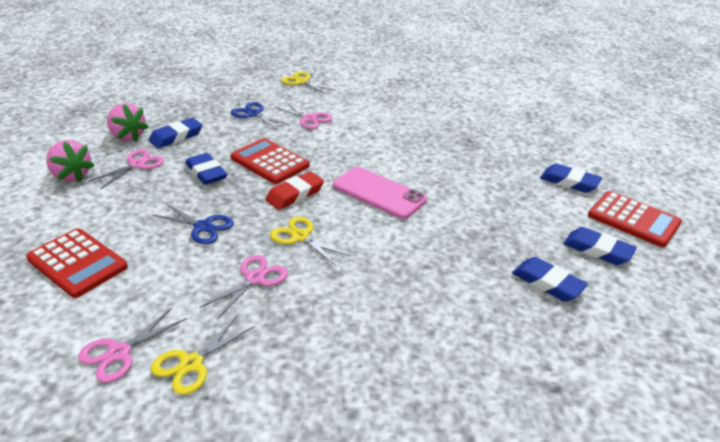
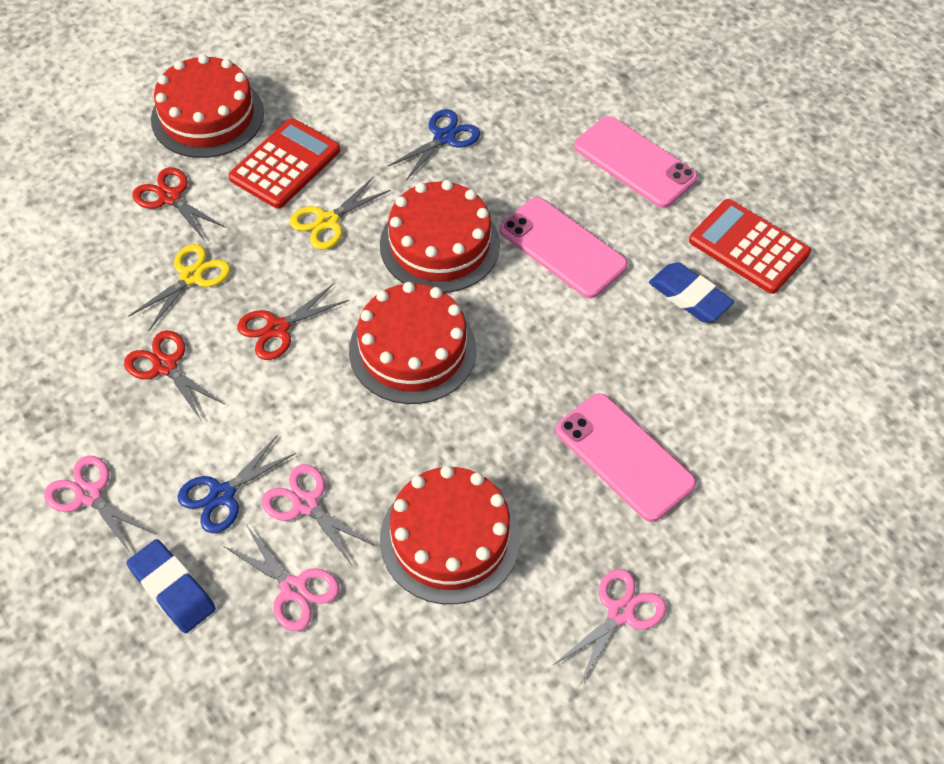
blue eraser: [149,118,202,148] [185,153,227,185] [512,257,588,301] [540,164,602,193] [563,227,637,265] = 5 -> [126,539,216,633] [649,262,734,322] = 2
pink phone: [333,167,427,219] = 1 -> [499,197,628,298] [555,393,696,522] [574,116,698,208] = 3
pink strawberry: [46,140,95,182] [107,103,148,142] = 2 -> none = 0
red cake: none = 0 -> [151,54,264,158] [349,282,477,404] [380,180,500,293] [380,466,520,604] = 4
red calculator: [26,228,128,298] [231,138,310,184] [588,191,682,247] = 3 -> [229,118,340,209] [689,199,811,294] = 2
red eraser: [265,172,324,210] = 1 -> none = 0
red scissors: none = 0 -> [124,330,225,420] [132,167,226,241] [237,283,349,360] = 3
yellow scissors: [151,316,255,395] [270,216,351,266] [282,71,335,94] = 3 -> [128,244,231,331] [289,176,391,250] = 2

